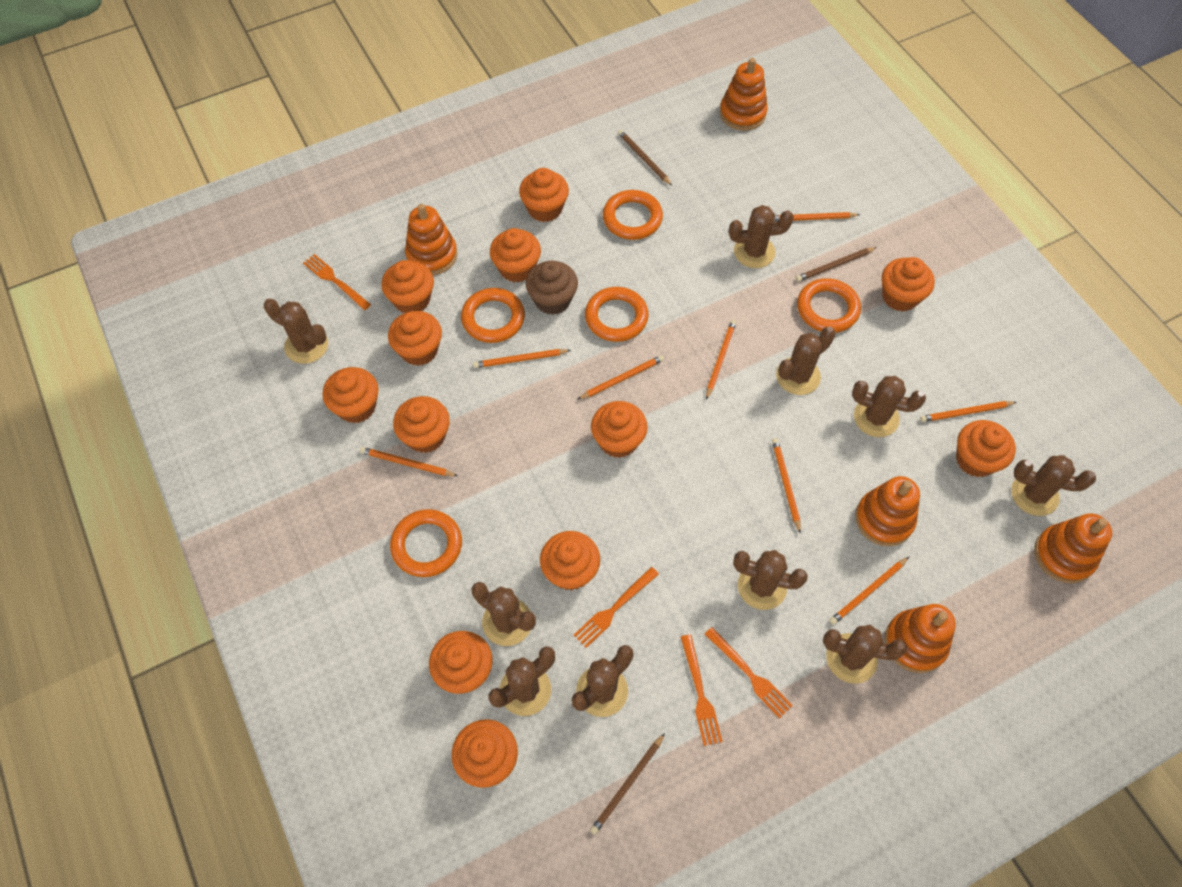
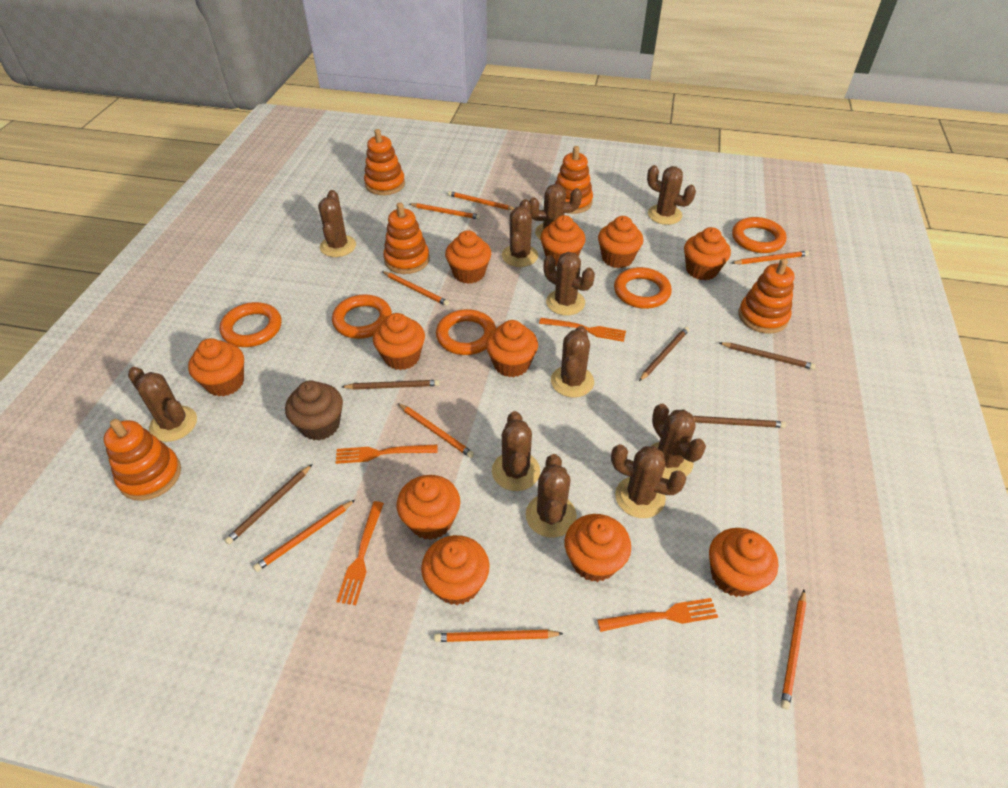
brown cactus: [264,299,328,364] [472,582,536,646] [489,646,555,716] [572,645,634,717] [729,205,794,268] [733,550,808,610] [776,326,836,395] [823,625,907,684] [852,376,926,437] [1011,455,1096,516] = 10 -> [128,367,197,442] [318,190,356,257] [492,411,540,491] [502,199,538,267] [526,454,577,538] [529,184,582,240] [544,252,595,315] [551,326,594,398] [611,444,686,518] [647,165,696,225] [651,404,706,479] = 11
brown pencil: [590,733,665,835] [618,130,672,186] [796,247,877,282] = 3 -> [225,464,312,544] [342,380,440,390] [639,327,689,381] [693,416,786,428] [719,342,816,370] = 5
orange cupcake: [323,367,379,423] [381,260,434,313] [388,311,442,366] [393,396,450,453] [429,631,492,694] [452,719,518,788] [490,228,541,282] [519,168,569,222] [540,531,600,590] [591,401,648,458] [882,257,935,312] [956,420,1016,477] = 12 -> [188,338,244,397] [373,313,425,370] [397,475,460,540] [421,535,490,605] [445,230,491,284] [486,320,538,377] [540,215,586,267] [565,514,631,582] [598,216,643,268] [684,227,731,280] [709,528,778,597] = 11

